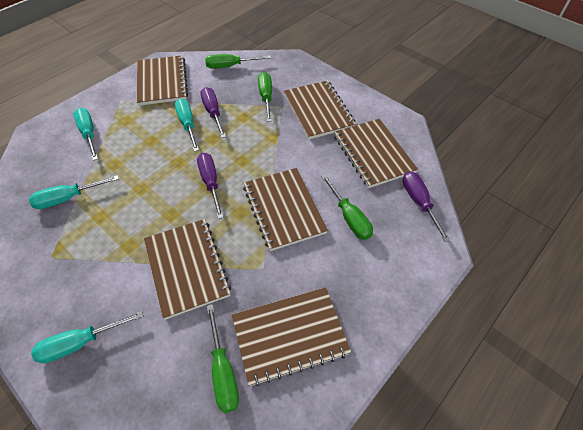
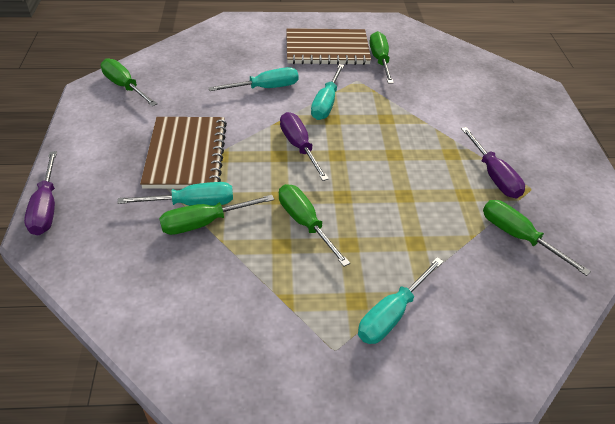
brown notebook: [137,55,188,106] [144,219,231,320] [232,287,351,387] [243,168,328,251] [284,80,356,139] [334,119,418,188] = 6 -> [140,117,227,189] [286,28,371,65] = 2
green screwdriver: [205,54,271,69] [207,304,239,413] [258,72,272,122] [321,174,373,240] = 4 -> [100,58,157,106] [159,195,274,235] [279,184,350,267] [369,31,394,84] [483,200,591,276] = 5

